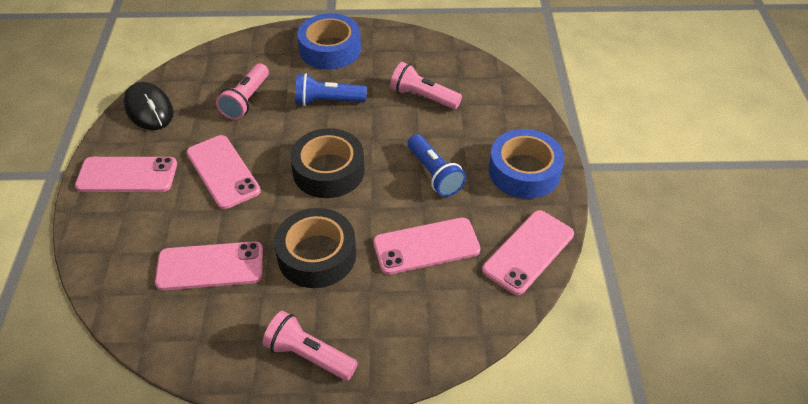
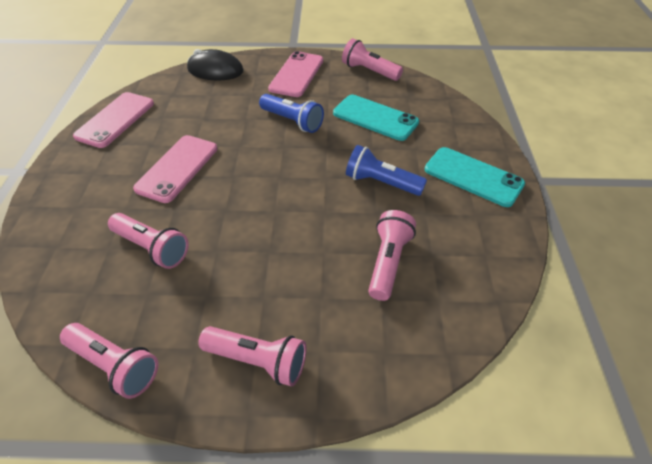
black tape: [274,208,356,288] [290,128,365,198] = 2 -> none = 0
blue tape: [297,13,361,70] [489,129,565,199] = 2 -> none = 0
pink flashlight: [216,63,269,120] [263,311,358,380] [390,62,462,109] = 3 -> [60,323,159,399] [108,213,189,269] [198,326,306,386] [342,38,403,81] [368,210,416,301] = 5
pink phone: [75,157,177,192] [155,241,263,290] [187,135,261,209] [373,217,481,275] [482,210,574,295] = 5 -> [73,92,154,148] [133,135,217,203] [268,51,323,97] = 3
turquoise phone: none = 0 -> [333,95,419,141] [425,147,525,207] = 2

